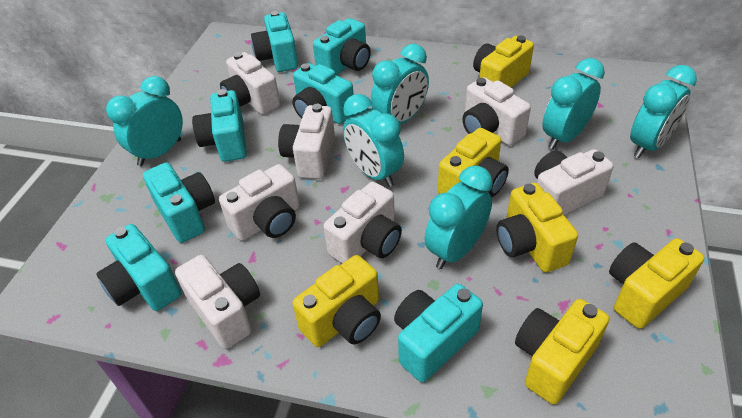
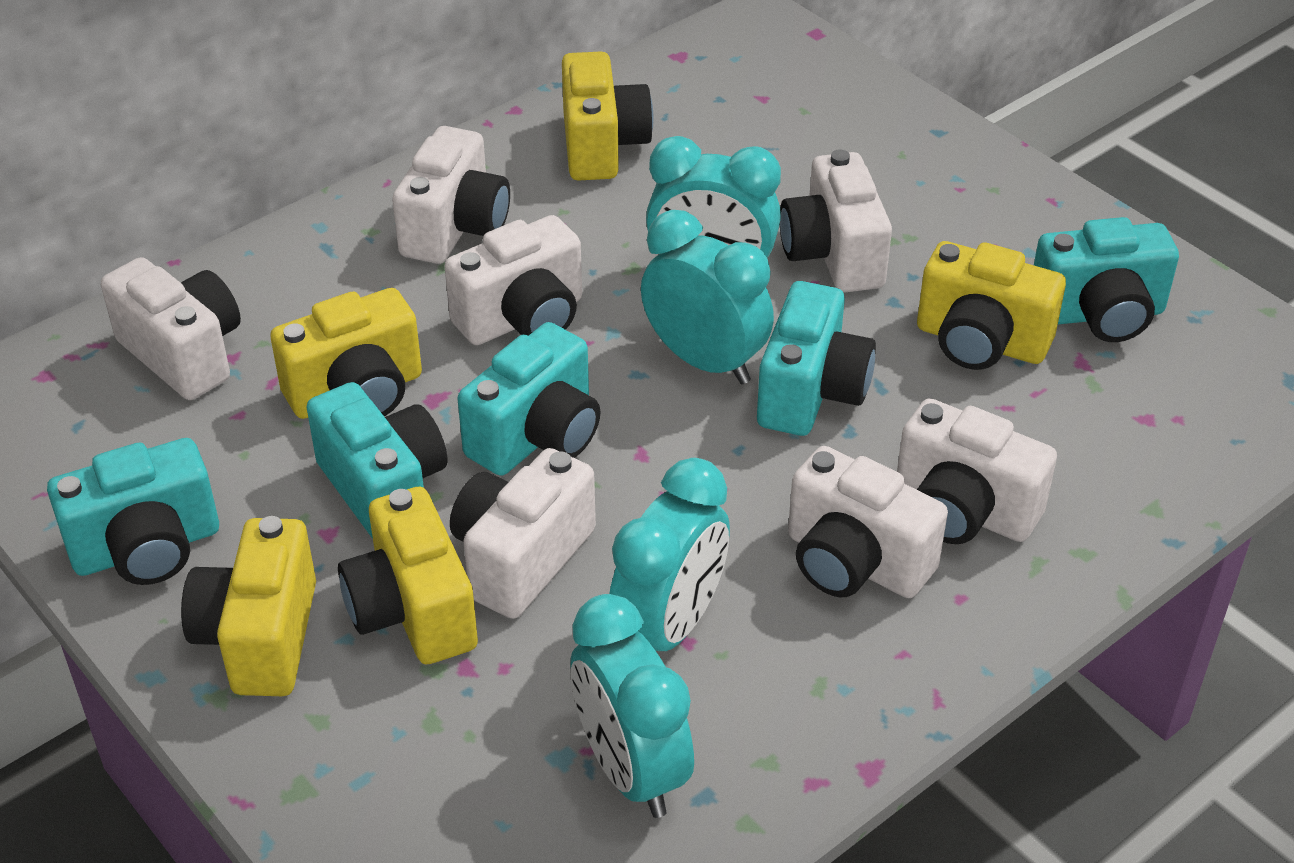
turquoise camera: [96,224,181,311] [143,162,215,243] [192,89,247,162] [251,11,298,72] [292,63,354,124] [313,18,371,75] [394,284,483,382] = 7 -> [47,438,219,585] [307,382,447,539] [458,322,601,476] [757,281,876,436] [1034,217,1179,342] = 5
turquoise clock: [106,76,183,166] [343,94,404,187] [371,44,429,124] [425,166,493,269] [542,58,605,150] [630,65,697,158] = 6 -> [570,594,694,818] [609,458,730,651] [641,210,774,384] [646,136,781,258] = 4
yellow camera: [292,255,381,347] [438,128,509,197] [473,35,534,87] [496,183,578,272] [515,299,609,405] [609,238,704,329] = 6 -> [181,516,316,696] [270,288,422,419] [338,487,478,664] [562,52,654,181] [917,241,1066,370] = 5

